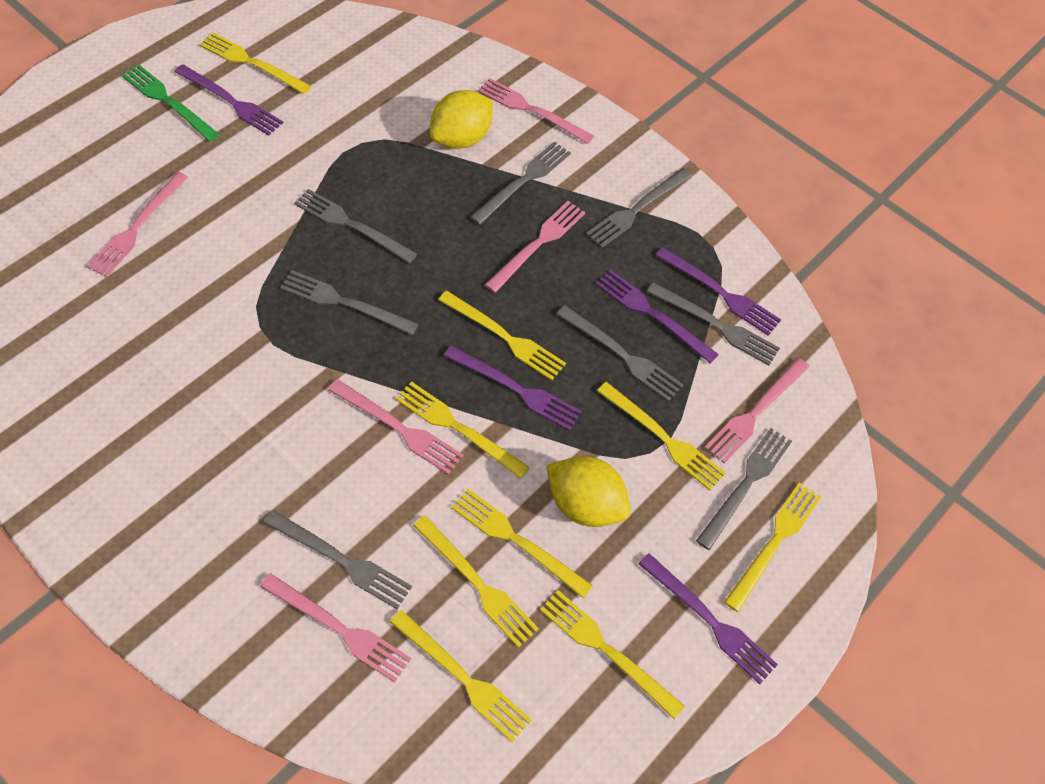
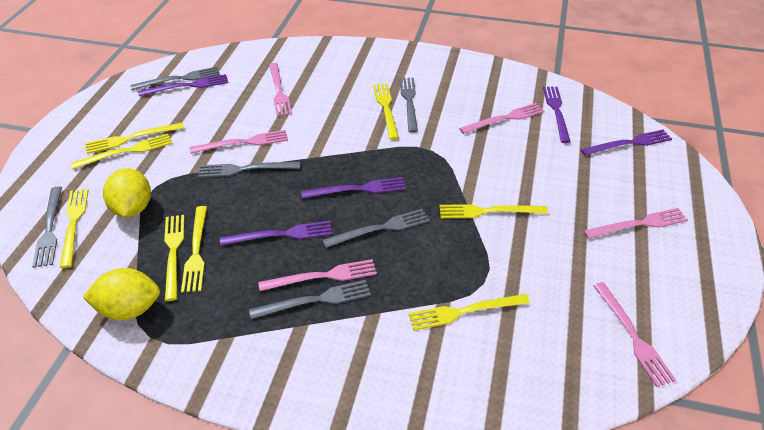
green fork: [122,65,220,142] = 1 -> none = 0
grey fork: [263,510,412,609] [280,270,419,335] [294,189,417,263] [470,141,571,225] [556,305,683,401] [586,168,692,248] [647,282,780,366] [696,428,792,550] = 8 -> [32,187,62,268] [130,67,220,90] [198,162,300,178] [249,280,371,319] [322,209,430,248] [399,78,418,133] = 6
yellow fork: [199,32,311,94] [390,610,532,743] [396,381,530,479] [413,515,539,648] [438,291,566,380] [451,489,593,598] [540,590,685,719] [597,382,726,490] [724,482,821,612] = 9 -> [60,189,89,268] [70,134,173,170] [85,123,184,154] [164,215,184,301] [181,206,207,293] [373,84,399,140] [408,294,530,330] [440,204,548,218] = 8

